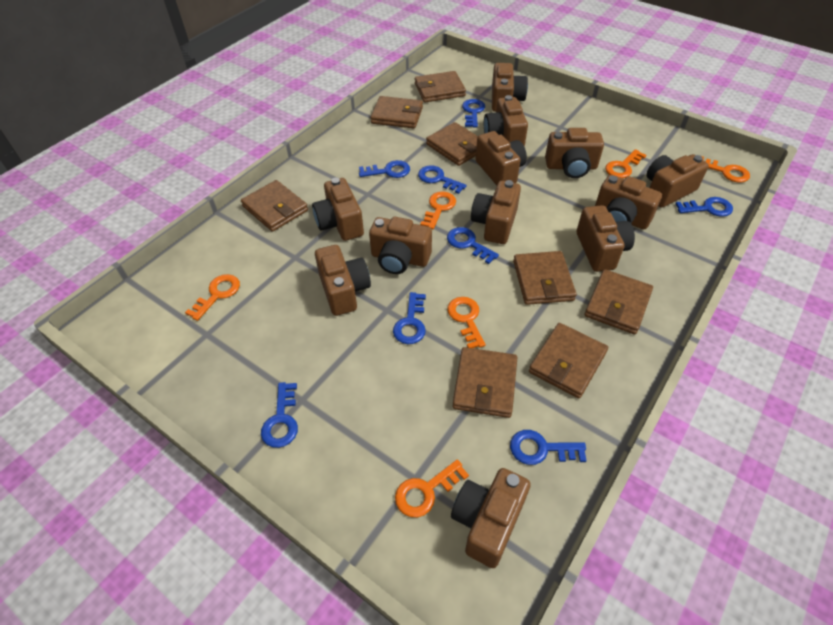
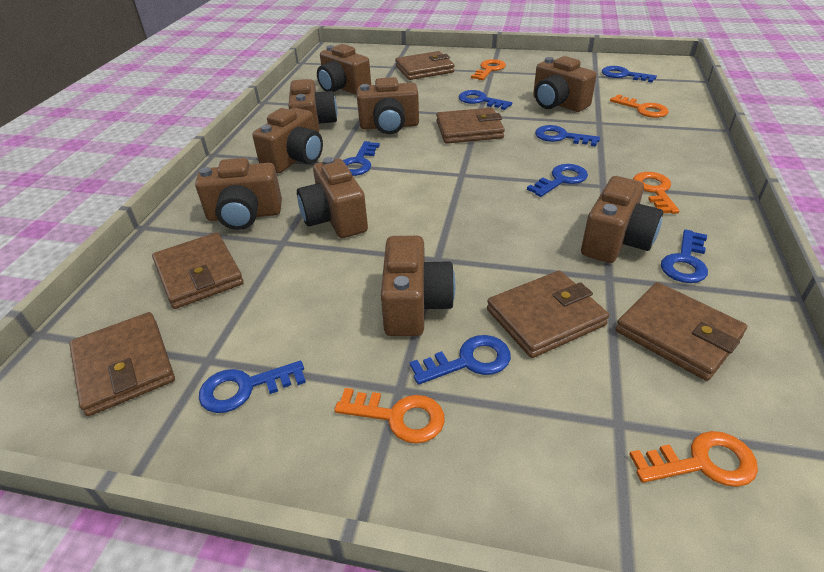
brown camera: [312,178,364,241] [315,245,371,316] [369,217,432,274] [451,468,531,568] [471,180,521,244] [476,131,527,185] [484,95,528,147] [492,63,528,112] [545,128,604,178] [577,205,635,272] [595,175,662,229] [647,154,709,208] = 12 -> [195,158,282,230] [252,108,323,173] [288,79,337,132] [297,157,368,238] [317,44,371,95] [357,77,419,134] [381,236,455,336] [533,56,597,112] [581,176,663,263] = 9
brown wallet: [241,180,308,232] [371,96,423,128] [415,71,466,102] [426,122,478,166] [453,347,518,418] [513,251,577,305] [529,323,608,398] [584,269,653,334] = 8 -> [69,312,175,416] [152,232,244,309] [395,51,454,80] [436,108,505,144] [487,271,609,358] [615,282,747,381] = 6
orange key: [185,274,240,321] [395,459,469,517] [420,191,456,229] [447,297,485,348] [605,149,646,178] [702,156,750,183] = 6 -> [334,388,445,444] [471,59,506,80] [610,94,669,118] [629,431,758,487] [633,172,680,214] = 5

